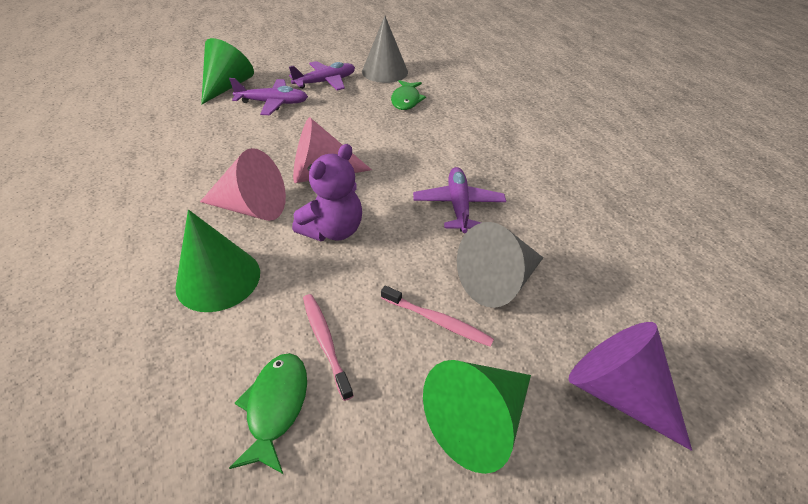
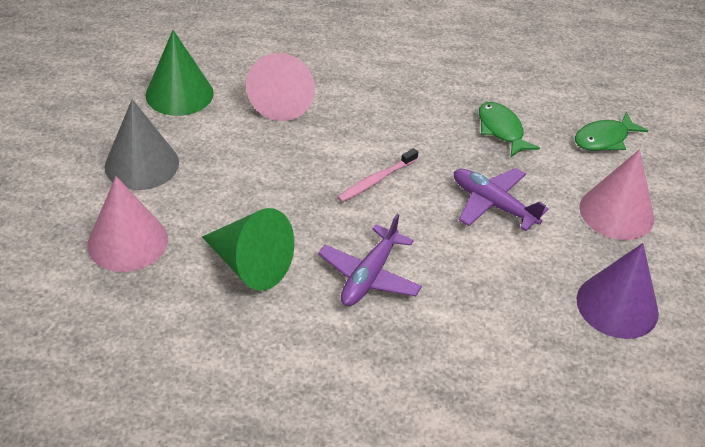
green cone: [175,210,260,312] [201,38,254,104] [423,360,531,474] = 3 -> [145,30,214,116] [202,208,294,291] = 2
grey cone: [362,16,408,83] [457,222,543,308] = 2 -> [105,99,179,190] = 1
pink cone: [200,148,286,221] [293,117,372,183] = 2 -> [87,176,168,272] [246,53,315,121] [579,149,654,240] = 3
pink toothbrush: [303,294,354,401] [381,286,494,347] = 2 -> [337,148,418,202] = 1
purple plane: [229,78,308,115] [289,61,355,90] [413,167,506,233] = 3 -> [318,214,422,306] [454,168,549,231] = 2
purple teddy bear: [292,144,362,241] = 1 -> none = 0

